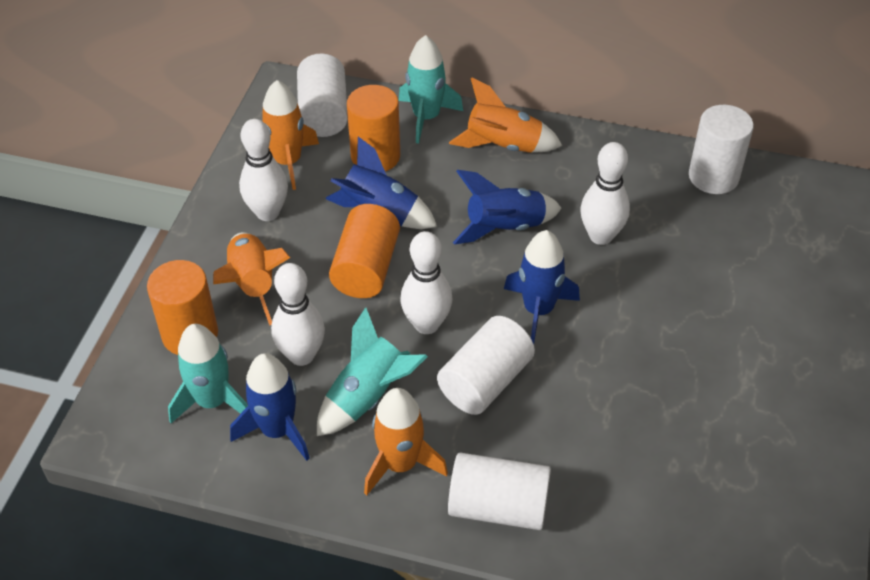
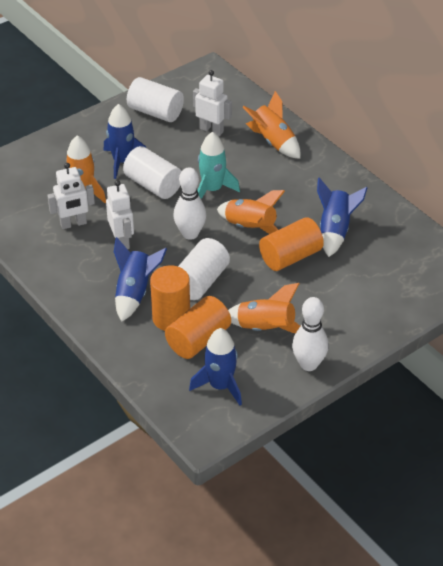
turquoise rocket: [168,324,248,423] [317,307,428,436] [398,35,463,144] = 3 -> [197,132,240,199] = 1
white bowling pin: [239,119,288,221] [271,263,325,366] [400,231,452,334] [580,142,630,245] = 4 -> [173,168,206,240] [292,297,329,371] = 2
white cylinder: [297,53,348,137] [437,316,535,415] [448,452,551,530] [689,105,754,194] = 4 -> [123,146,182,199] [127,77,184,122] [178,238,230,300] = 3
white robot: none = 0 -> [47,163,95,229] [106,180,134,249] [193,70,232,136] = 3

